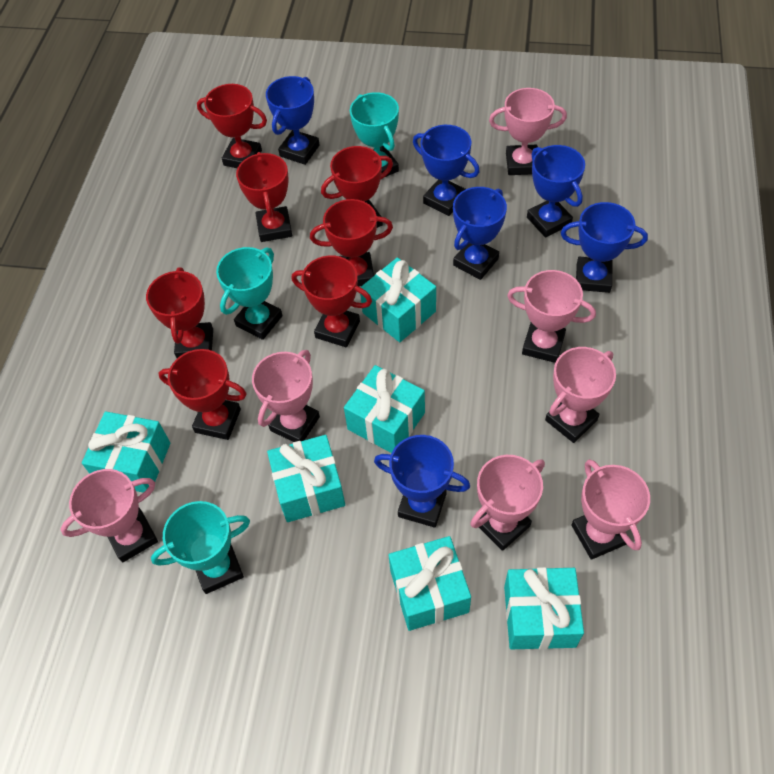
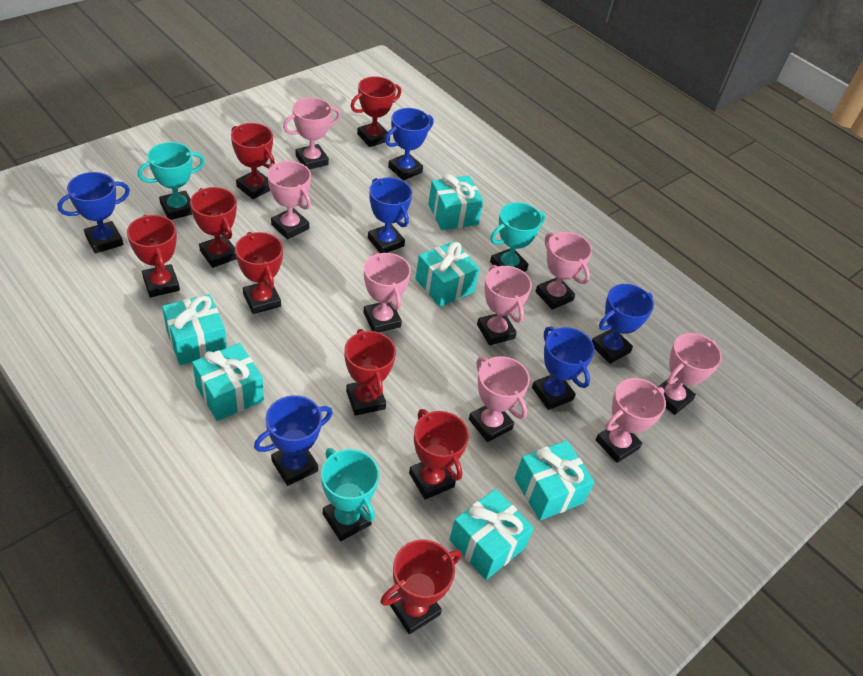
pink trophy: [60,469,158,562] [252,350,320,442] [470,455,545,551] [489,88,567,175] [507,270,596,363] [545,347,616,443] [572,459,650,560] = 7 -> [267,161,311,239] [283,97,341,170] [363,252,411,332] [469,356,530,442] [477,265,532,345] [535,232,592,310] [596,378,666,463] [658,333,722,415] = 8
red trophy: [146,267,213,358] [158,349,247,440] [197,84,267,168] [236,152,292,242] [292,255,372,347] [310,199,393,287] [321,146,393,228] = 7 -> [127,215,180,297] [190,187,237,268] [231,123,275,199] [235,232,283,314] [344,329,396,416] [351,76,401,147] [380,540,461,634] [409,409,469,500] = 8

